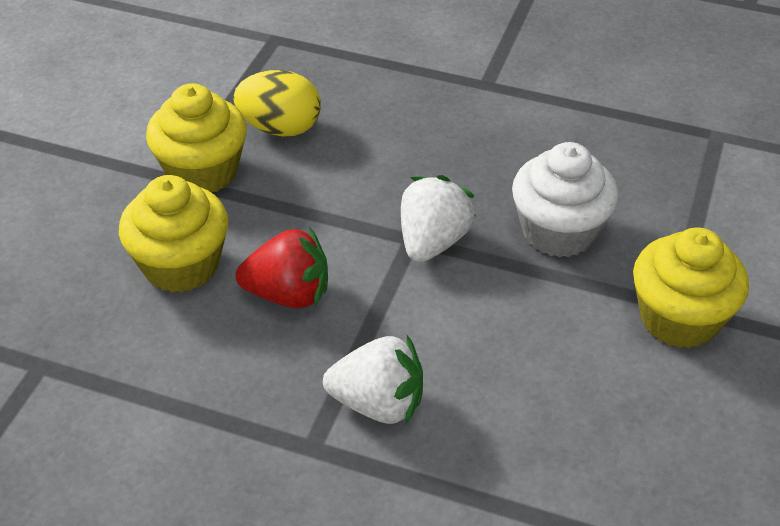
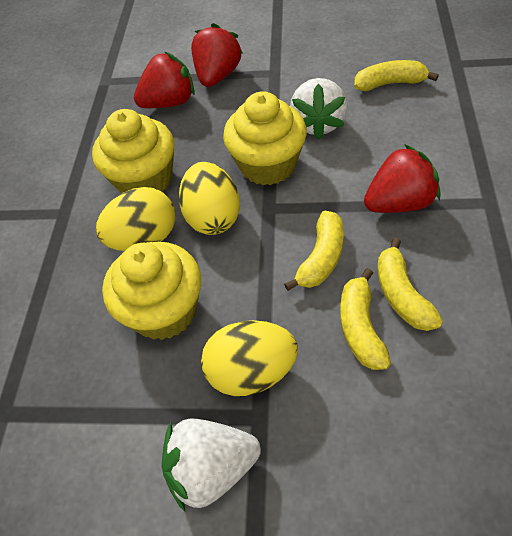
red strawberry: [235,227,328,309] = 1 -> [134,51,195,108] [191,23,243,87] [364,144,440,213] = 3
white cupcake: [512,142,619,258] = 1 -> none = 0
yellow banana: none = 0 -> [284,211,344,291] [340,268,391,370] [354,60,439,91] [378,238,443,331] = 4
yellow egg: [234,70,321,137] = 1 -> [96,187,175,251] [179,162,240,235] [201,320,298,396] = 3

